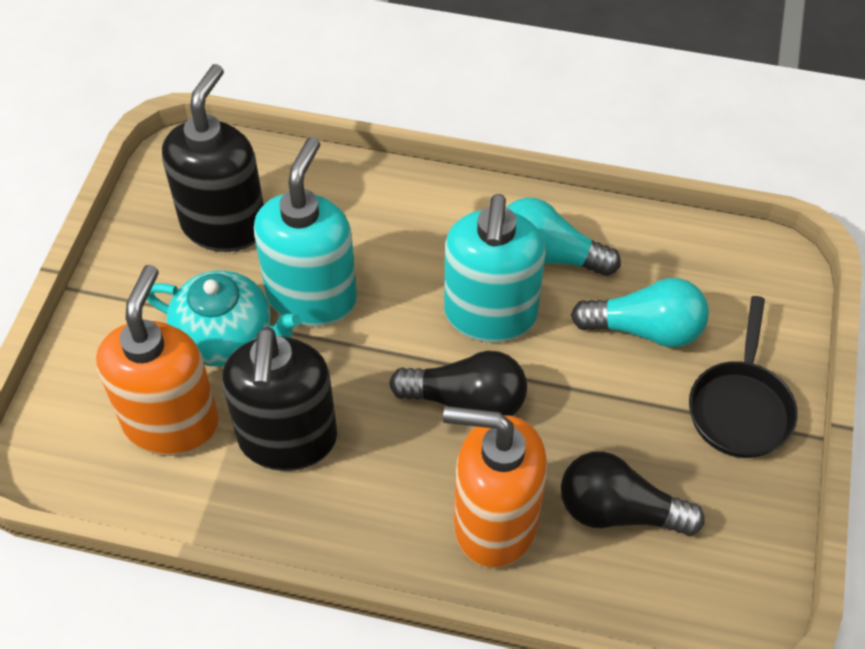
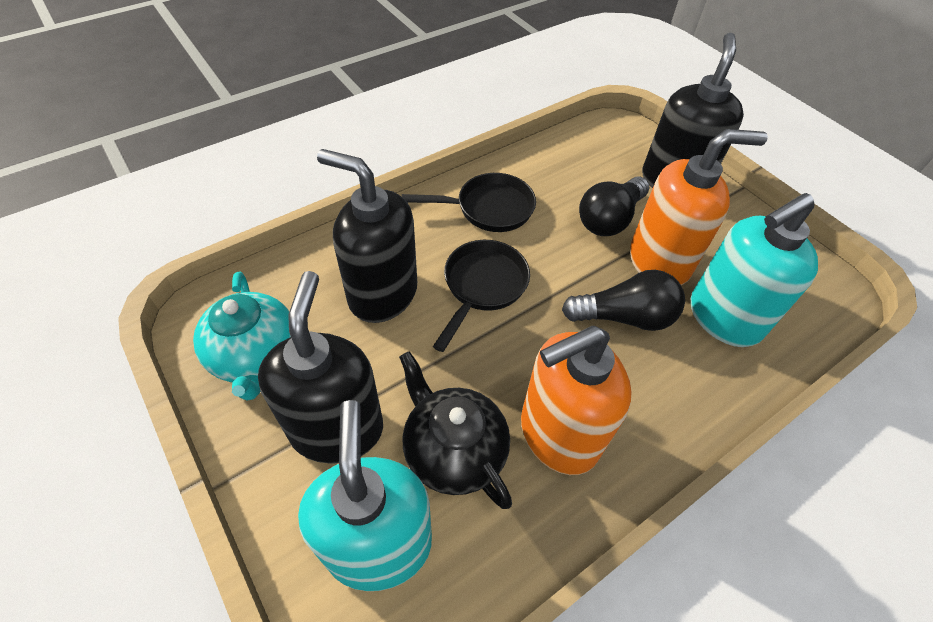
black pan: [689,296,798,458] = 1 -> [402,173,536,232] [433,240,530,352] = 2
black soap dispenser: [162,64,264,252] [222,327,337,471] = 2 -> [258,271,383,464] [317,149,417,323] [642,33,744,188] = 3
black teapot: none = 0 -> [399,351,512,509] = 1
turquoise light bulb: [507,198,621,276] [571,278,709,348] = 2 -> none = 0

